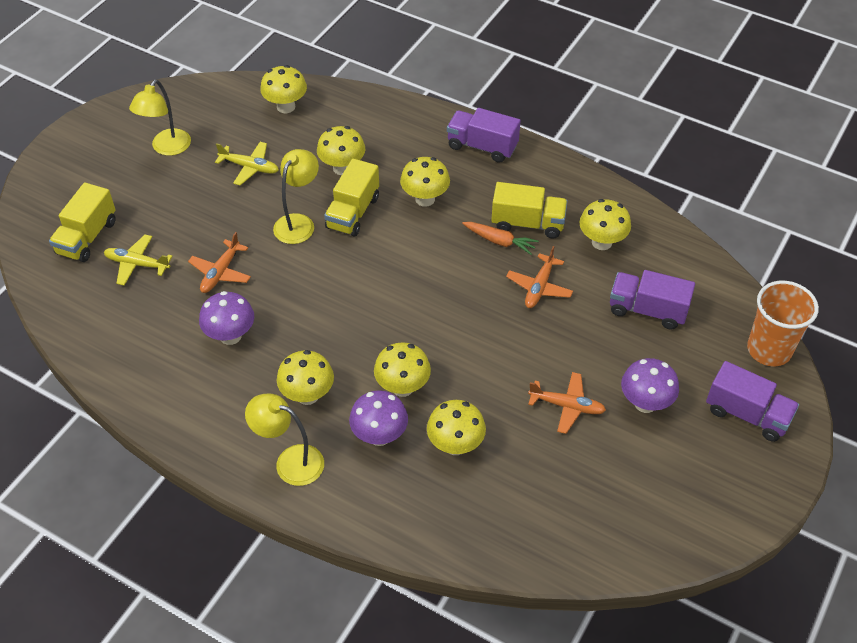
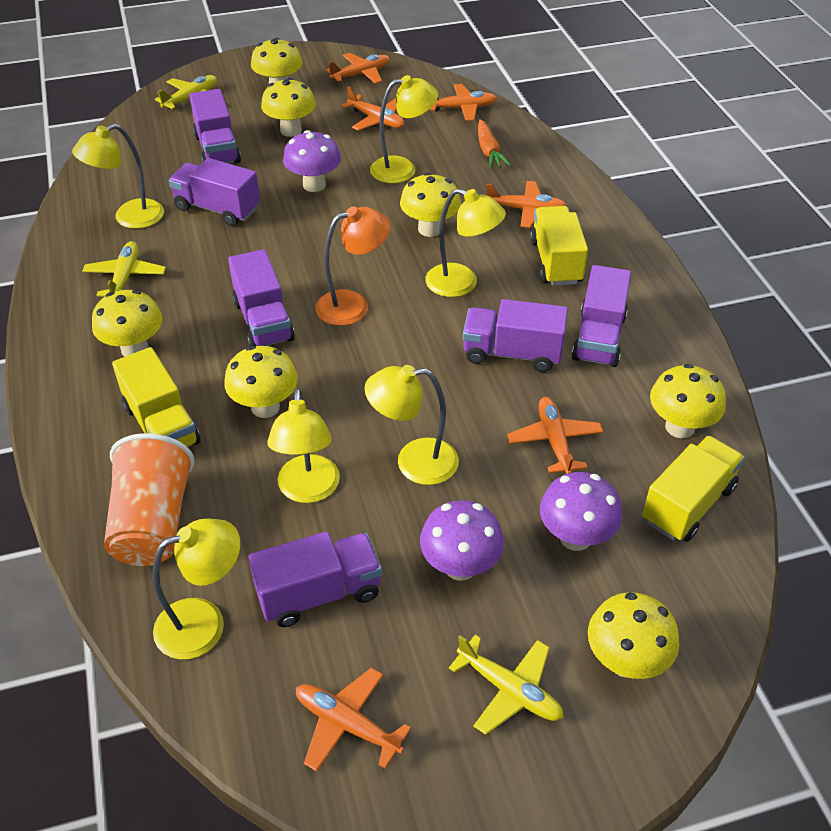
orange lamp: none = 0 -> [315,206,390,326] = 1
orange plane: [188,232,251,293] [506,246,573,308] [528,372,606,434] = 3 -> [296,667,411,772] [326,53,390,84] [341,86,404,131] [430,84,497,121] [486,181,567,228] [507,397,603,474] = 6
purple truck: [447,108,521,163] [610,270,695,330] [706,361,799,442] = 3 -> [168,158,260,226] [189,89,241,163] [228,249,295,346] [249,532,382,627] [463,299,568,372] [572,265,631,367] = 6
yellow lamp: [129,80,191,156] [245,394,324,486] [273,149,319,244] = 3 -> [72,124,164,229] [153,519,240,659] [267,388,340,503] [364,365,459,485] [370,75,438,183] [425,188,506,297] = 6
yellow plane: [104,234,172,286] [215,142,279,185] = 2 -> [82,241,166,296] [155,75,217,110] [449,635,564,735] = 3

